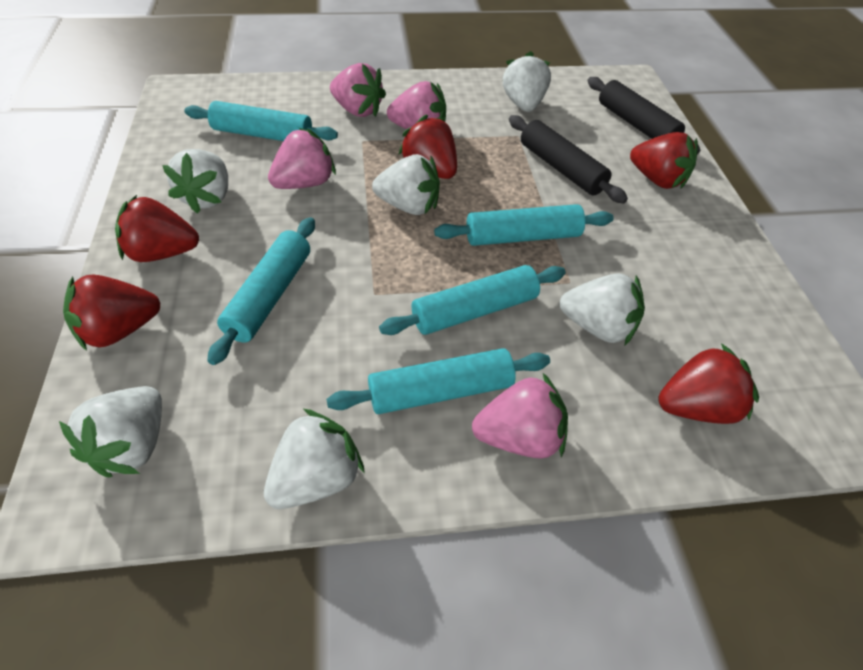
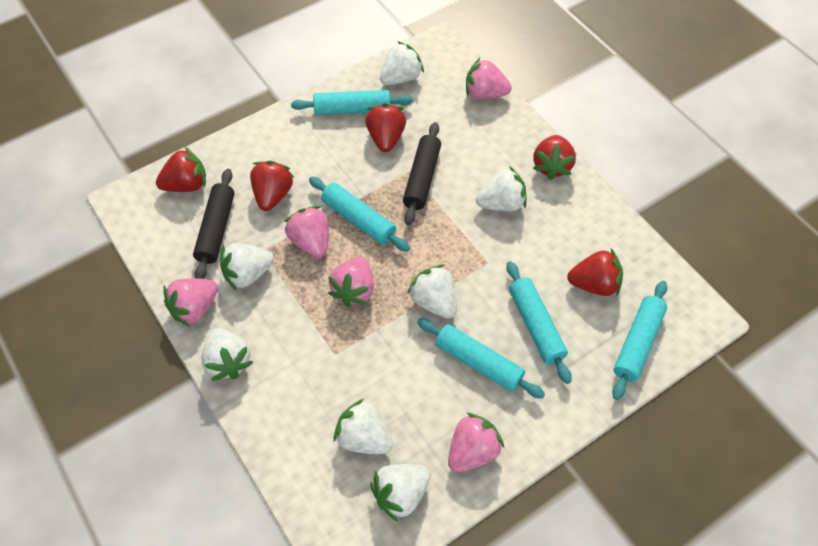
pink strawberry: [268,128,336,189] [330,63,386,117] [387,81,446,129] [472,373,568,459] = 4 -> [163,278,218,327] [284,206,329,258] [328,257,374,307] [448,413,504,472] [466,58,512,100] = 5
white strawberry: [59,386,162,477] [162,149,228,214] [264,409,365,509] [372,154,440,215] [503,51,551,112] [560,273,645,346] = 6 -> [202,328,253,381] [220,243,274,291] [334,399,393,454] [370,464,431,522] [380,41,424,85] [407,264,457,319] [476,166,527,212] = 7

